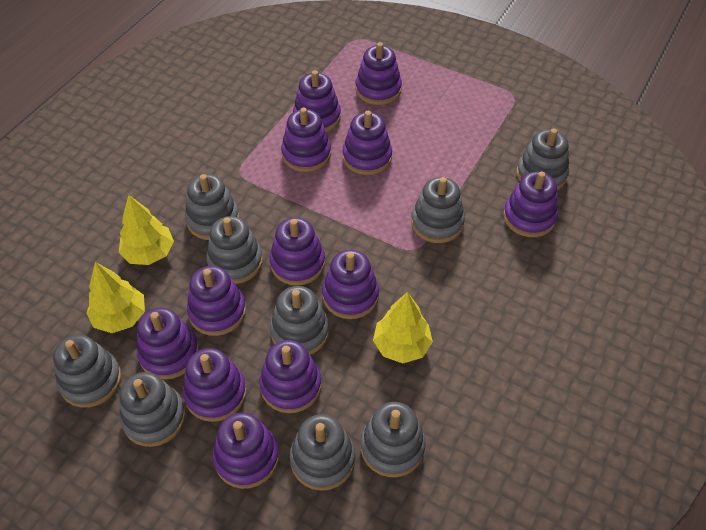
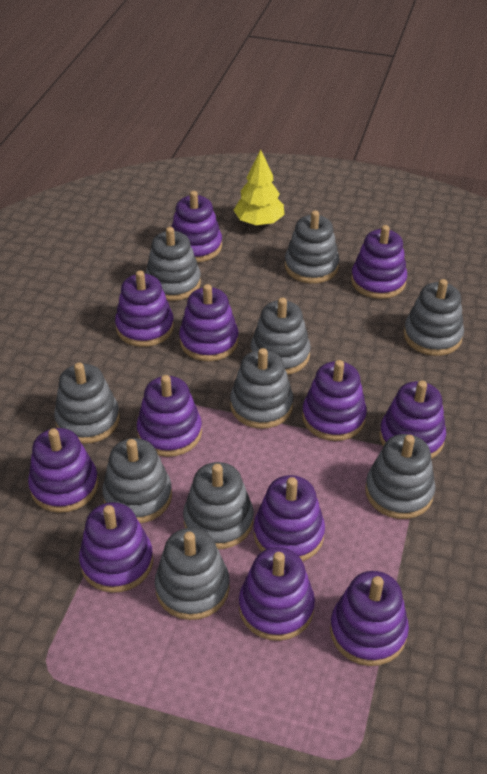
grey stacking toy: [53,335,122,408] [120,372,186,447] [185,174,239,240] [206,216,263,284] [270,286,329,355] [290,414,355,491] [360,402,426,477] [411,177,465,243] [516,128,569,191] = 9 -> [54,362,120,444] [102,438,172,523] [145,227,201,301] [155,528,230,620] [183,462,254,549] [230,348,293,429] [251,298,311,375] [285,211,339,283] [365,434,436,519] [404,279,464,356] = 10
yellow tree: [86,262,145,333] [119,195,174,265] [373,292,433,363] = 3 -> [234,149,284,226] = 1

